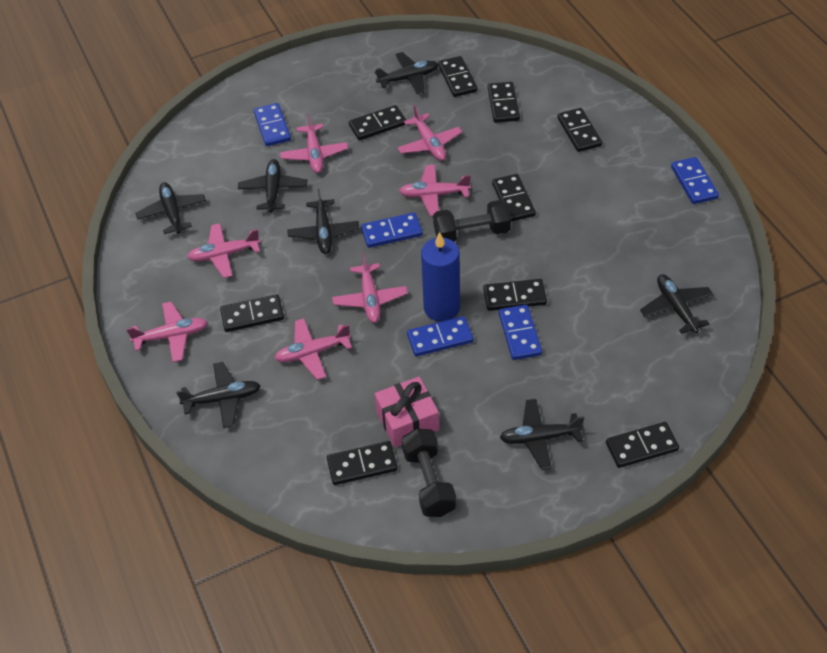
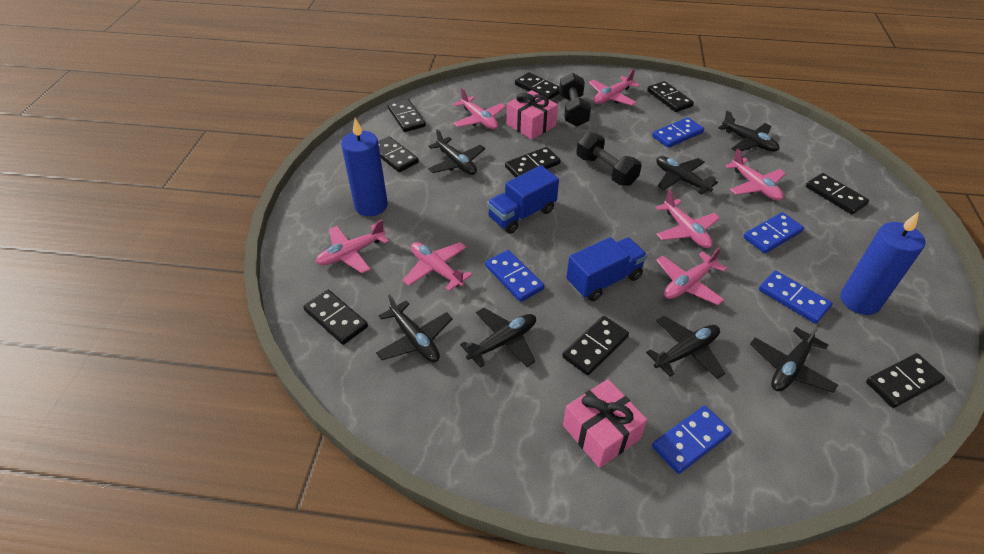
blue candle: [421,232,460,322] = 1 -> [341,118,388,216] [841,212,926,315] = 2
blue truck: none = 0 -> [487,165,559,234] [566,237,647,301] = 2
pink gift: [375,377,439,447] = 1 -> [506,90,558,140] [563,379,647,468] = 2

